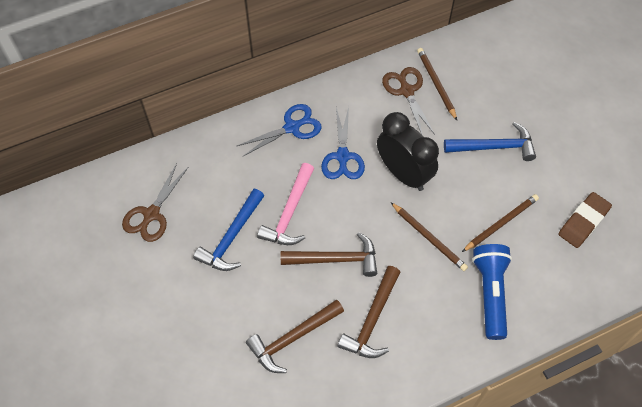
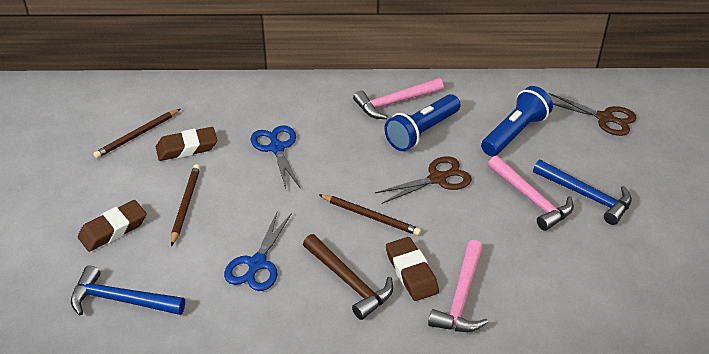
black clock: [377,112,439,191] = 1 -> none = 0
blue flashlight: [472,244,512,340] = 1 -> [385,94,461,151] [481,86,553,156] = 2
brown eraser: [558,192,612,248] = 1 -> [78,200,147,252] [156,127,217,161] [386,237,439,301] = 3
brown hammer: [246,300,344,373] [281,232,377,277] [337,266,400,358] = 3 -> [303,234,393,320] = 1
pink hammer: [257,163,314,245] = 1 -> [353,78,444,119] [428,240,488,332] [488,156,574,231] = 3

